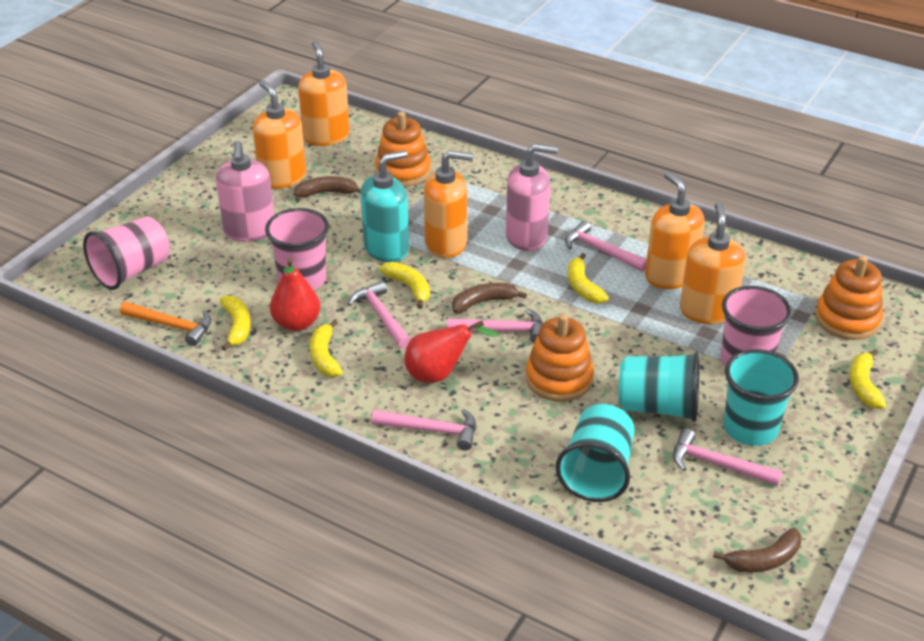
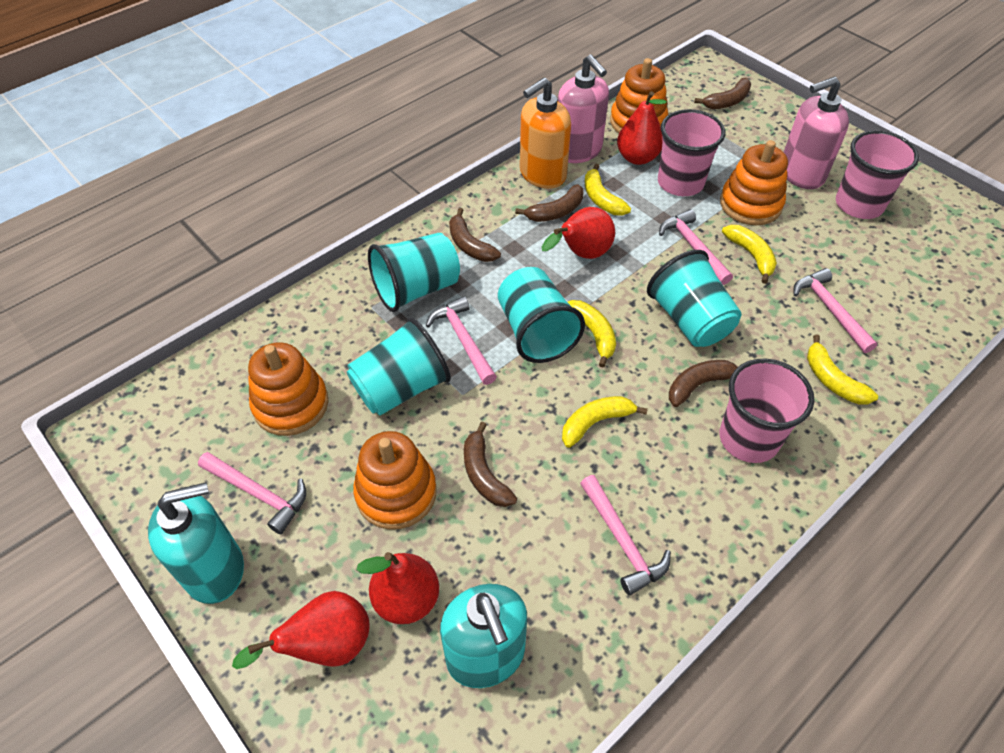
brown banana: [294,176,361,198] [452,283,527,313] [713,528,801,573] = 3 -> [449,208,501,262] [464,422,517,507] [515,184,584,222] [669,360,738,407] [694,78,751,109] = 5
orange hammer: [120,302,212,346] = 1 -> none = 0
orange soap dispenser: [253,80,306,189] [298,40,350,146] [424,150,473,258] [645,171,705,289] [680,203,746,324] = 5 -> [520,77,571,189] = 1
orange stacking toy: [375,111,431,187] [525,314,594,402] [815,255,883,340] = 3 -> [248,342,329,436] [353,431,437,530] [610,58,668,133] [720,140,788,225] = 4
red pear: [270,258,320,331] [404,321,499,383] = 2 -> [232,591,370,669] [356,552,439,624] [542,207,615,259] [617,91,667,165] = 4
turquoise cup: [556,404,635,502] [618,352,700,422] [723,349,799,446] = 3 -> [347,317,451,416] [368,233,460,312] [498,267,585,363] [647,250,742,347] = 4
turquoise soap dispenser: [360,150,409,262] = 1 -> [148,482,244,604] [440,584,527,688] = 2

